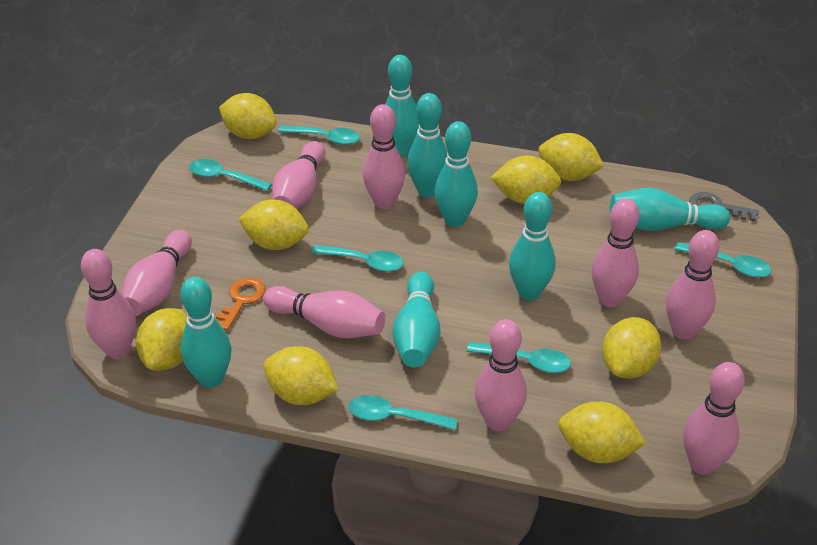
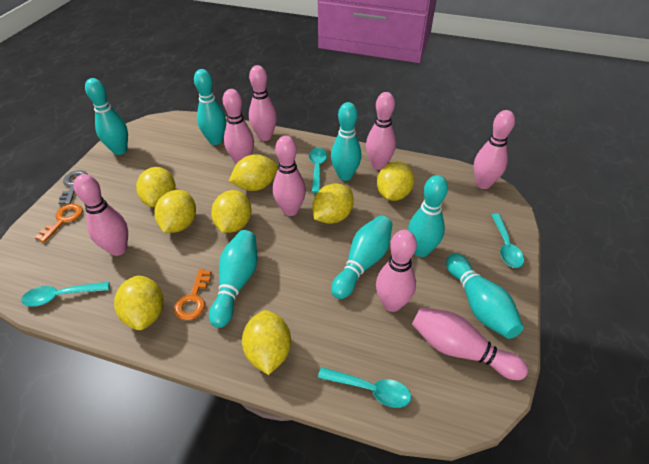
orange key: [216,277,266,331] = 1 -> [35,204,83,242] [174,269,212,320] = 2
pink bowling pin: [81,249,136,359] [122,230,192,316] [263,286,385,338] [272,141,325,209] [363,104,405,209] [475,319,527,431] [592,199,639,307] [666,230,720,340] [683,362,745,475] = 9 -> [74,174,128,256] [223,89,254,164] [249,65,277,141] [273,136,306,216] [366,92,396,170] [376,230,417,312] [412,307,528,380] [474,110,515,189] = 8
turquoise spoon: [189,159,272,191] [278,125,360,145] [311,245,404,272] [349,395,457,430] [467,342,571,373] [675,242,771,278] = 6 -> [21,282,109,307] [309,148,327,193] [318,367,411,408] [491,214,524,268] = 4

